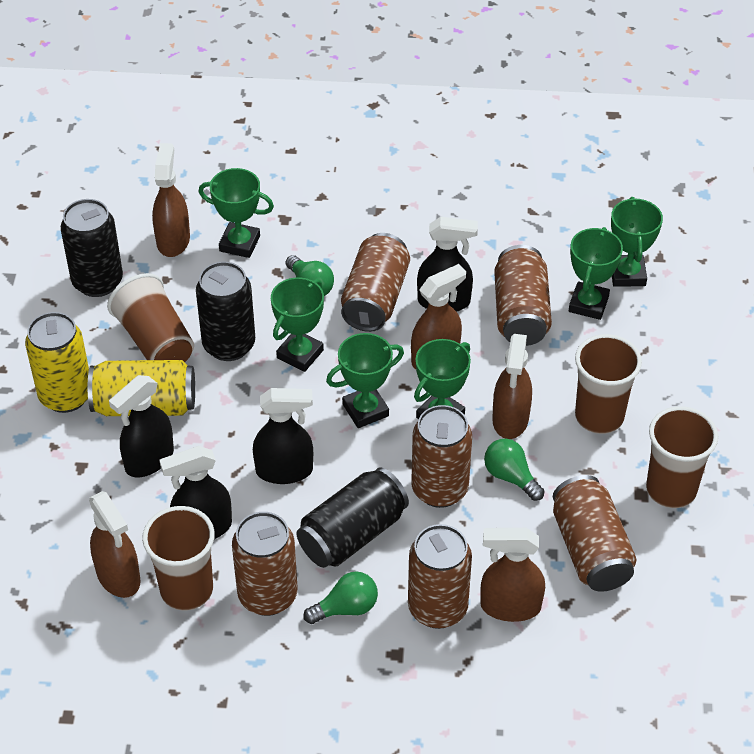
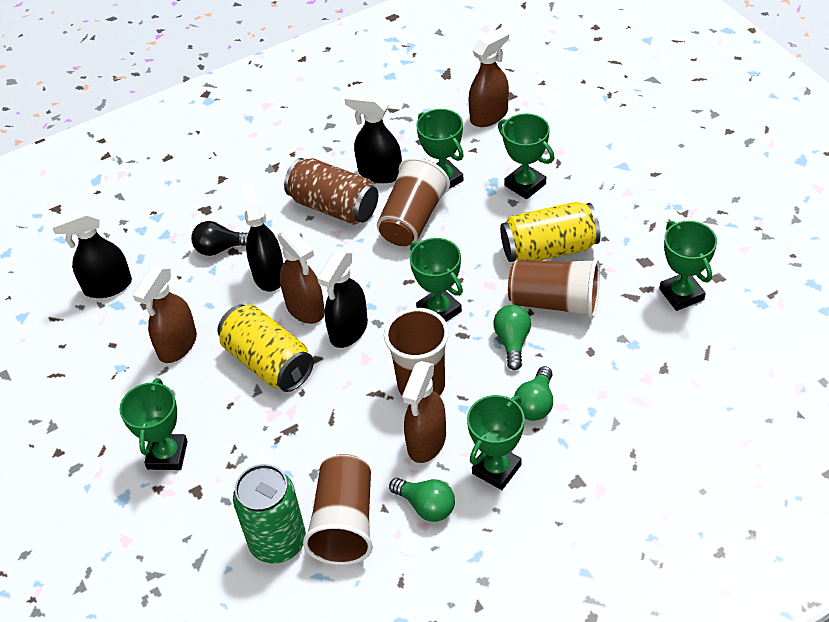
black can: [61,199,123,297] [196,262,255,361] [297,467,409,568] = 3 -> none = 0
black light bulb: none = 0 -> [191,221,248,256] = 1
brown can: [232,512,297,616] [341,233,410,332] [408,524,472,629] [411,405,472,508] [494,245,552,346] [553,475,636,592] = 6 -> [284,158,378,225] = 1
brown spray bottle: [89,491,141,598] [152,143,190,257] [411,264,466,369] [480,528,545,622] [492,334,532,439] = 5 -> [133,266,197,363] [277,227,325,324] [402,361,446,463] [469,27,509,127] = 4
green can: none = 0 -> [233,464,306,563] = 1

